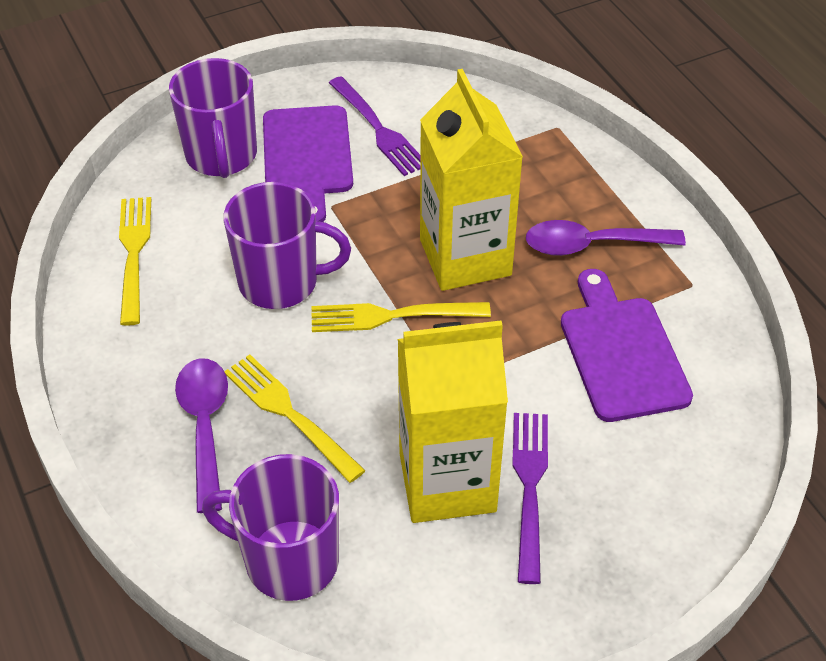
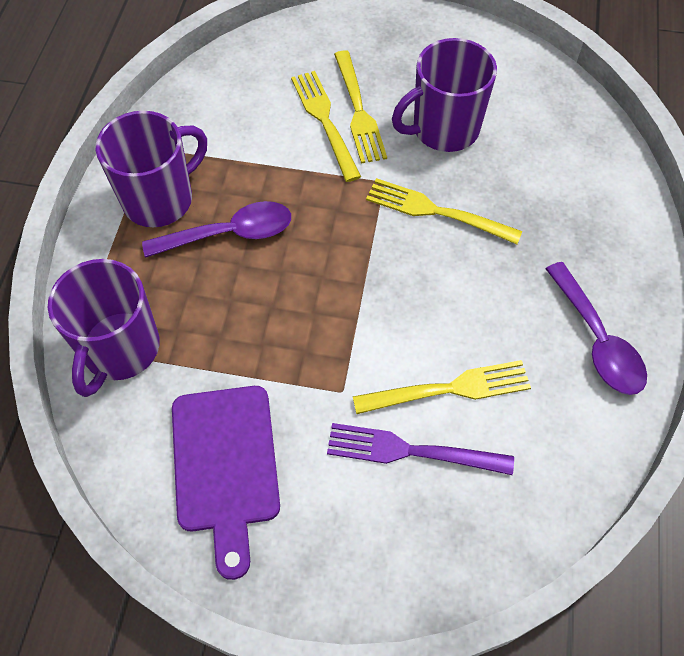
purple cutting board: [263,105,353,222] [561,269,693,422] = 2 -> [172,386,280,580] = 1
purple fork: [329,76,421,176] [512,413,548,584] = 2 -> [327,423,514,475] = 1
yellow carton: [398,321,508,523] [420,69,523,291] = 2 -> none = 0
yellow fork: [119,197,151,326] [224,354,366,483] [311,302,491,332] = 3 -> [291,71,361,182] [334,50,387,164] [353,360,531,414] [366,178,522,244] = 4

